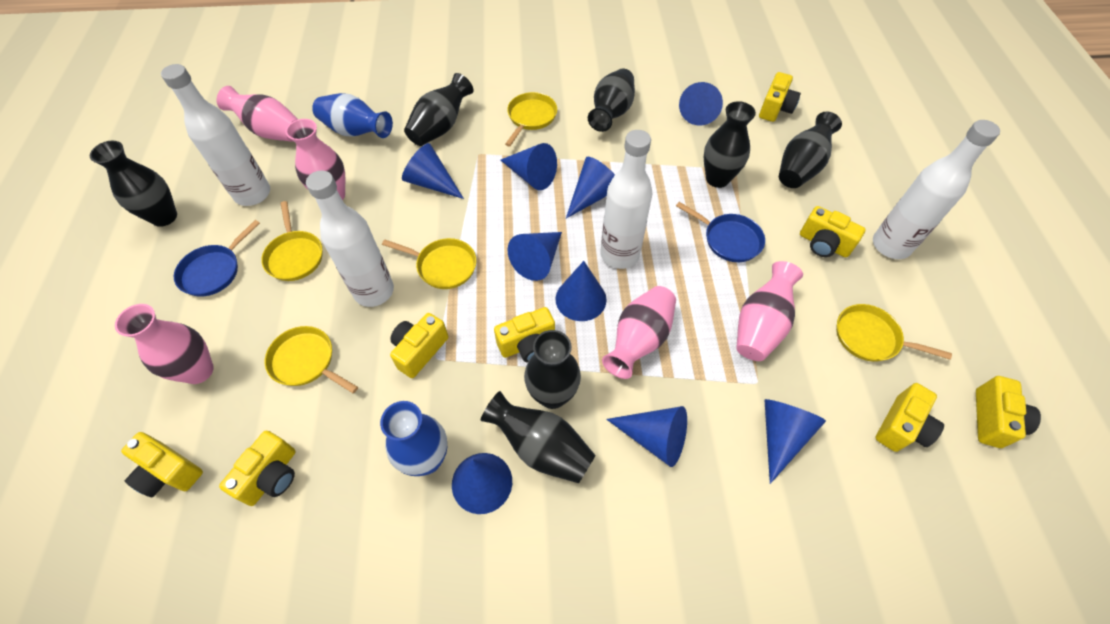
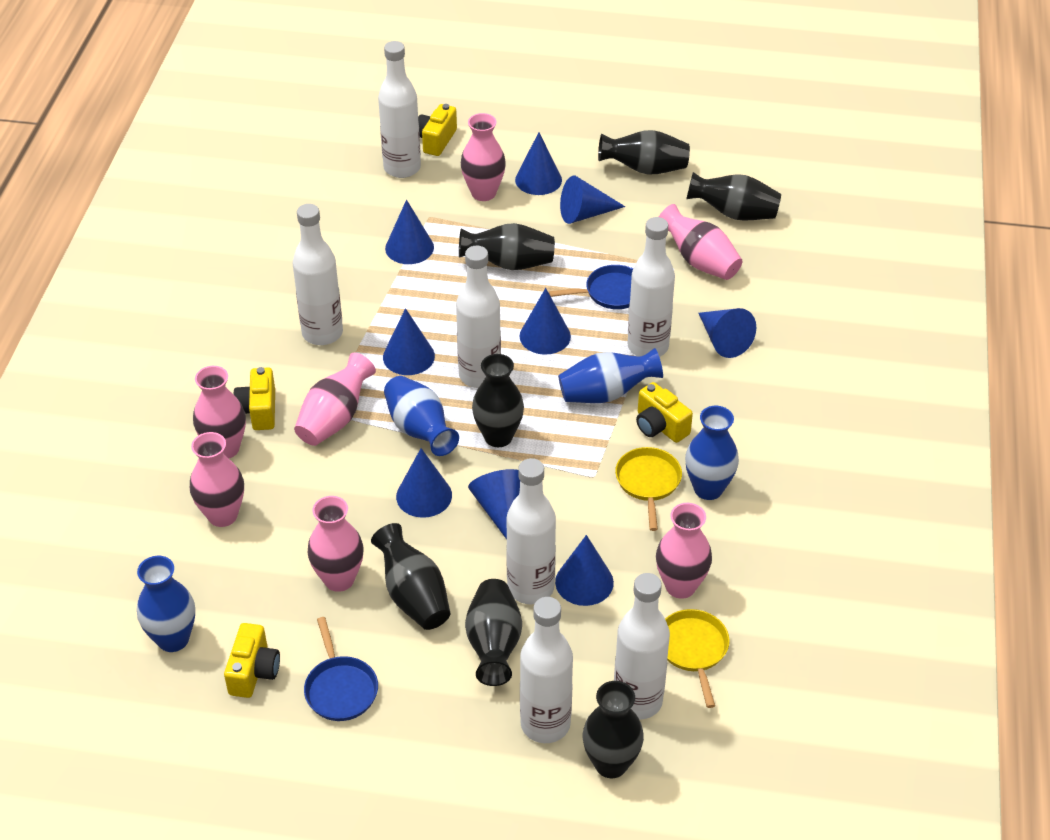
blue vase: [312,93,393,138] [380,401,447,476] = 2 -> [137,556,195,652] [384,376,459,456] [558,348,663,403] [685,406,739,500] = 4
pink vase: [115,304,214,384] [216,86,298,142] [286,119,345,200] [602,286,676,379] [736,261,803,361] = 5 -> [190,432,244,527] [193,366,246,458] [294,353,376,446] [308,496,364,592] [461,113,506,201] [656,503,712,599] [659,204,742,280] = 7
white bottle: [161,64,270,206] [306,170,394,307] [601,130,653,269] [873,120,1000,259] = 4 -> [293,204,343,345] [378,41,421,178] [456,246,501,388] [506,458,556,604] [520,597,573,743] [614,573,670,720] [628,217,675,357] = 7
yellow camera: [121,432,203,497] [219,431,296,506] [390,313,449,378] [494,307,555,363] [759,72,801,122] [800,206,866,257] [875,383,944,452] [976,376,1041,448] = 8 -> [224,623,280,698] [233,367,275,430] [418,104,457,156] [636,382,693,443] = 4
yellow pan: [261,201,322,281] [265,326,358,393] [382,238,476,289] [505,92,557,147] [836,304,952,362] = 5 -> [615,447,682,531] [665,609,730,708] = 2

